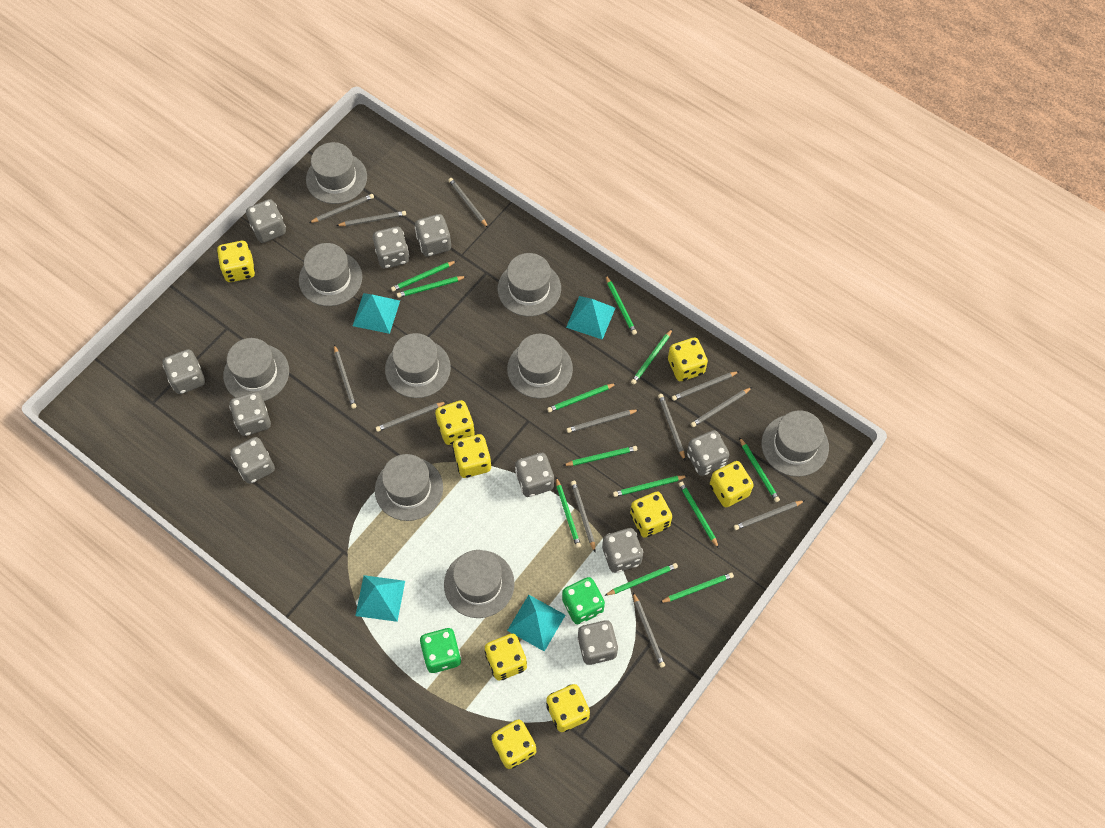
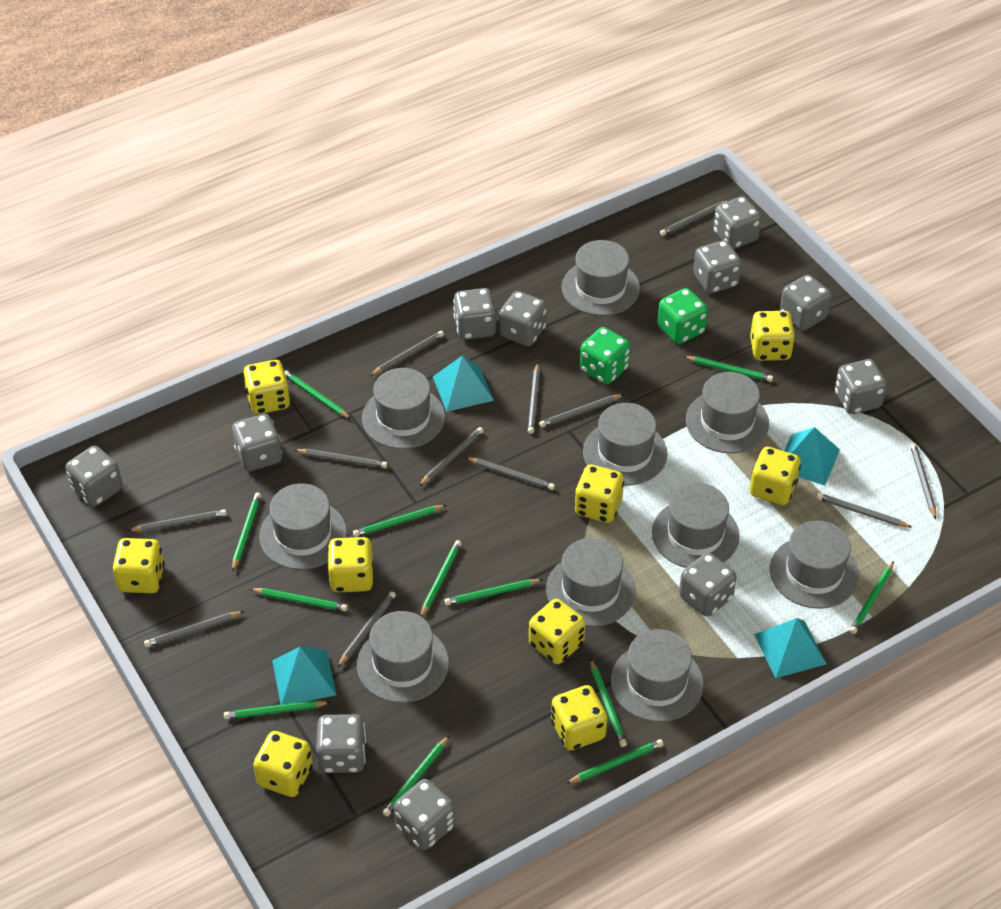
grey dice: [163,349,205,394] [229,392,271,436] [230,437,275,484] [246,199,286,243] [373,227,409,269] [415,214,451,257] [515,453,554,497] [577,620,618,665] [602,528,643,573] [687,430,729,476] = 10 -> [65,446,122,507] [232,414,282,471] [316,714,366,773] [394,779,455,850] [453,288,496,340] [499,291,547,347] [679,552,737,617] [693,240,742,294] [713,196,762,249] [780,275,832,331] [835,359,887,414] = 11
grey hat: [223,338,289,401] [299,243,362,306] [306,142,367,204] [375,454,443,521] [385,333,451,398] [444,550,515,618] [498,253,561,316] [507,334,573,398] [762,410,829,477] = 9 -> [259,483,347,570] [357,611,449,703] [362,368,445,449] [546,538,635,627] [562,240,640,316] [583,403,667,486] [611,629,704,722] [652,483,740,568] [686,372,769,453] [770,520,859,609] = 10

